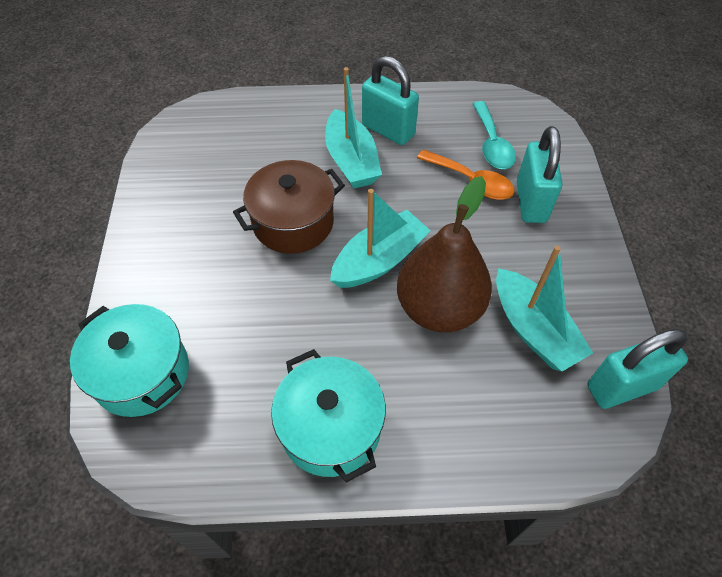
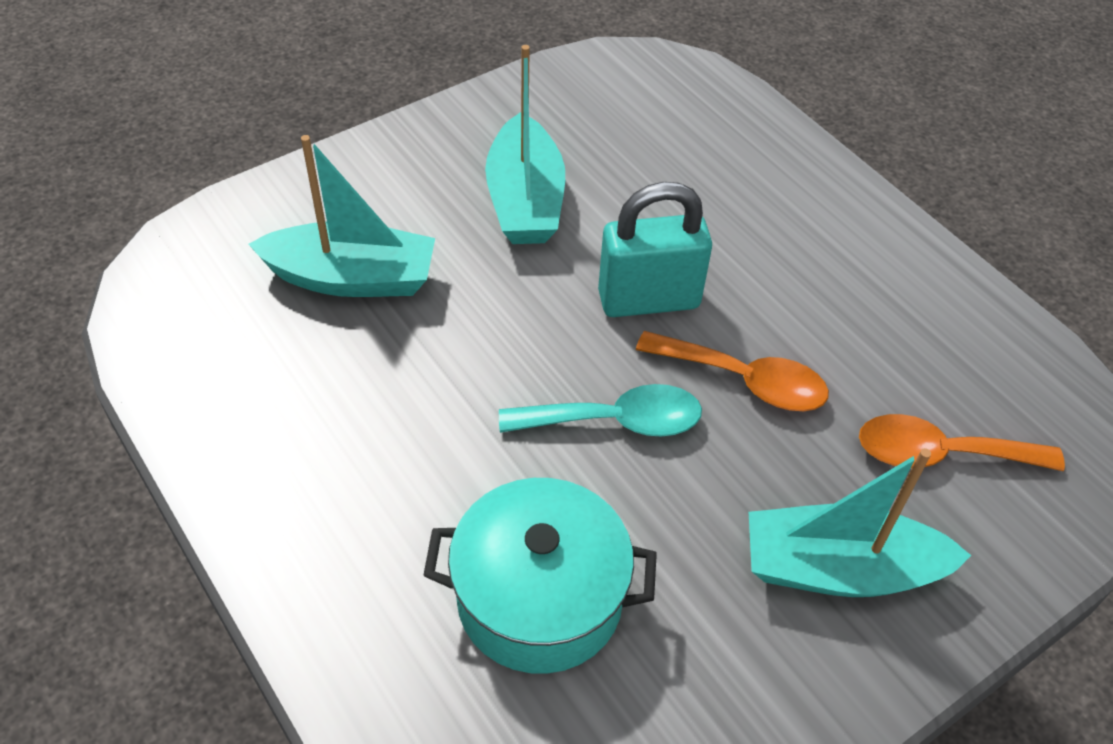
brown pear: [397,176,492,332] = 1 -> none = 0
brown pot: [233,160,345,254] = 1 -> none = 0
orange spoon: [417,149,515,200] = 1 -> [636,331,829,411] [859,414,1065,471] = 2
turquoise padlock: [362,56,419,145] [517,126,562,223] [587,329,688,409] = 3 -> [598,182,712,317] = 1
turquoise pot: [70,304,189,417] [271,349,386,483] = 2 -> [423,478,657,674] = 1

